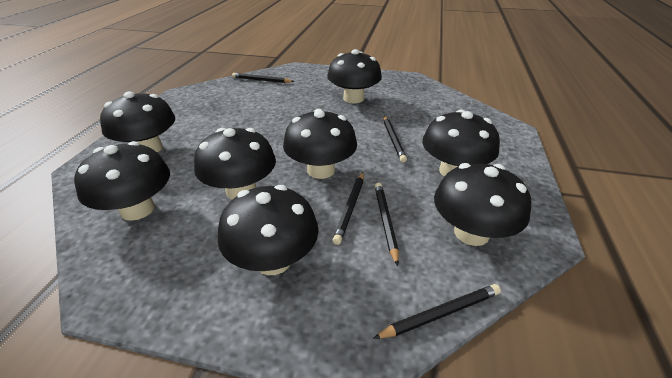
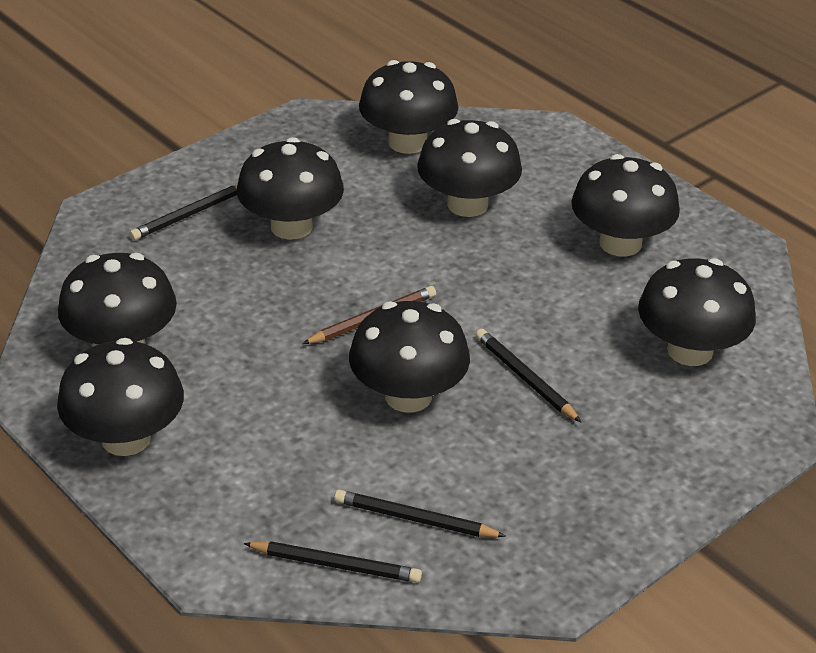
black pencil: [232,73,295,83] [333,172,364,245] [373,284,501,339] [375,183,399,266] [384,116,407,163] = 5 -> [129,184,238,240] [243,541,422,583] [334,490,506,537] [476,329,581,422] = 4
brown pencil: none = 0 -> [302,286,436,344] = 1

